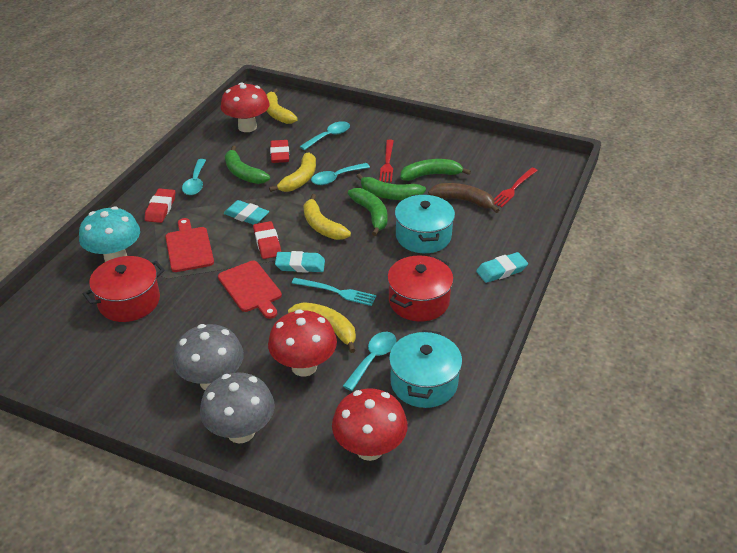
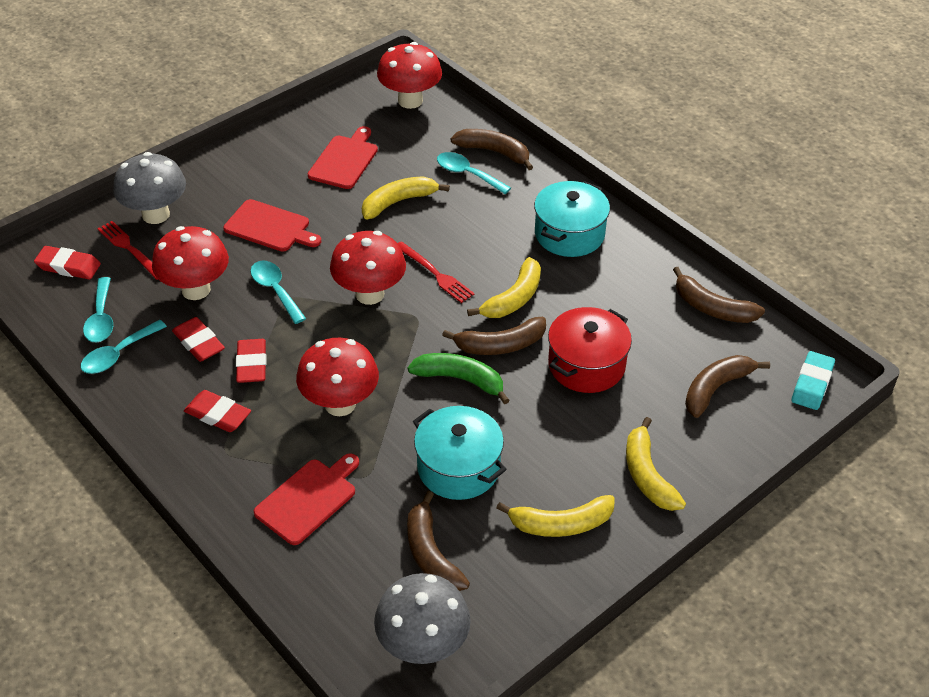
brown banana: [428,183,499,213] = 1 -> [407,491,470,591] [442,317,546,355] [450,129,533,170] [673,267,765,323] [685,355,770,418] = 5
green banana: [225,146,270,184] [348,188,388,236] [357,173,426,200] [400,159,471,181] = 4 -> [407,353,510,404] = 1
red cutting board: [165,218,214,272] [218,261,282,319] = 2 -> [223,199,321,252] [254,453,359,545] [308,126,378,189] = 3
red eraser: [145,188,175,223] [253,221,281,259] [270,140,289,163] = 3 -> [34,246,101,280] [172,317,225,362] [184,390,251,432] [236,339,267,383] = 4
red mushroom: [221,83,270,132] [268,309,337,377] [332,388,408,461] = 3 -> [152,226,229,300] [296,338,379,416] [330,231,406,305] [377,42,442,109] = 4
red pot: [83,256,165,322] [387,255,453,322] = 2 -> [548,307,632,393] = 1
turquoise eraser: [224,200,269,225] [275,251,325,273] [476,252,528,283] = 3 -> [792,351,835,410] = 1
turquoise fork: [292,278,377,306] = 1 -> none = 0
turquoise mushroom: [79,207,140,262] = 1 -> none = 0

